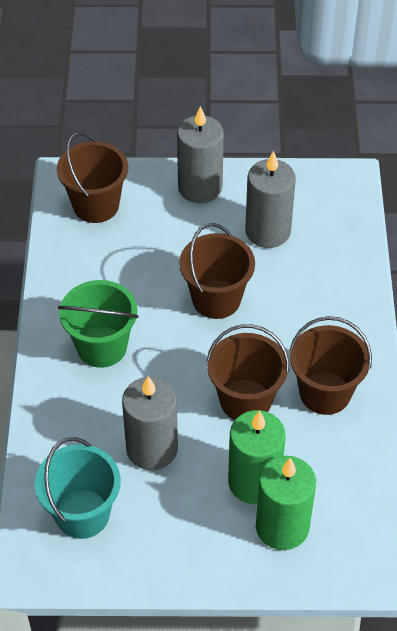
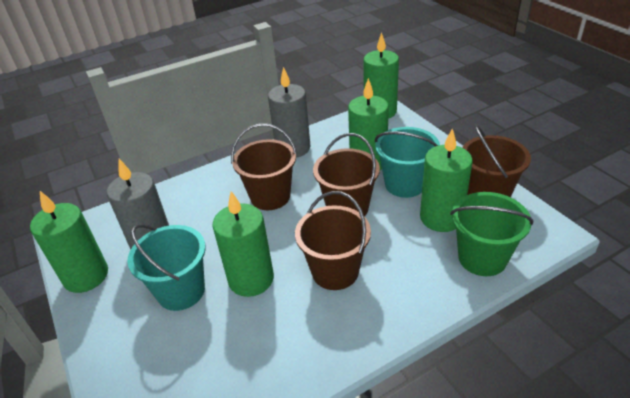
green candle: [228,410,286,504] [256,456,316,550] = 2 -> [30,191,108,293] [212,191,274,297] [348,78,389,170] [363,32,399,119] [420,128,473,232] = 5
grey candle: [122,376,178,470] [177,106,224,203] [245,151,296,248] = 3 -> [107,159,169,250] [268,67,310,158] = 2
turquoise bucket: [35,437,120,539] = 1 -> [127,224,206,311] [375,127,440,198] = 2

